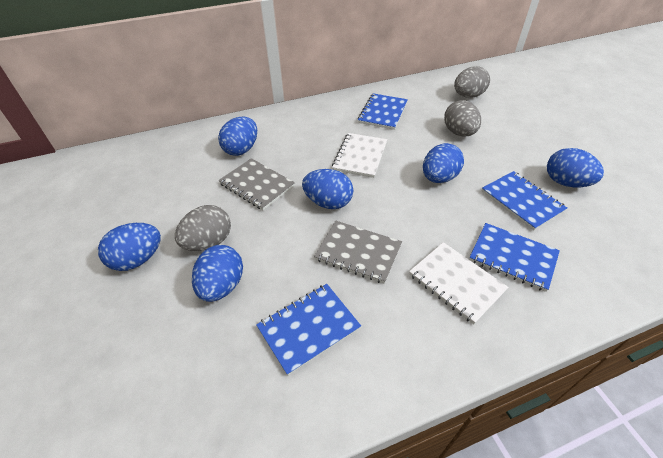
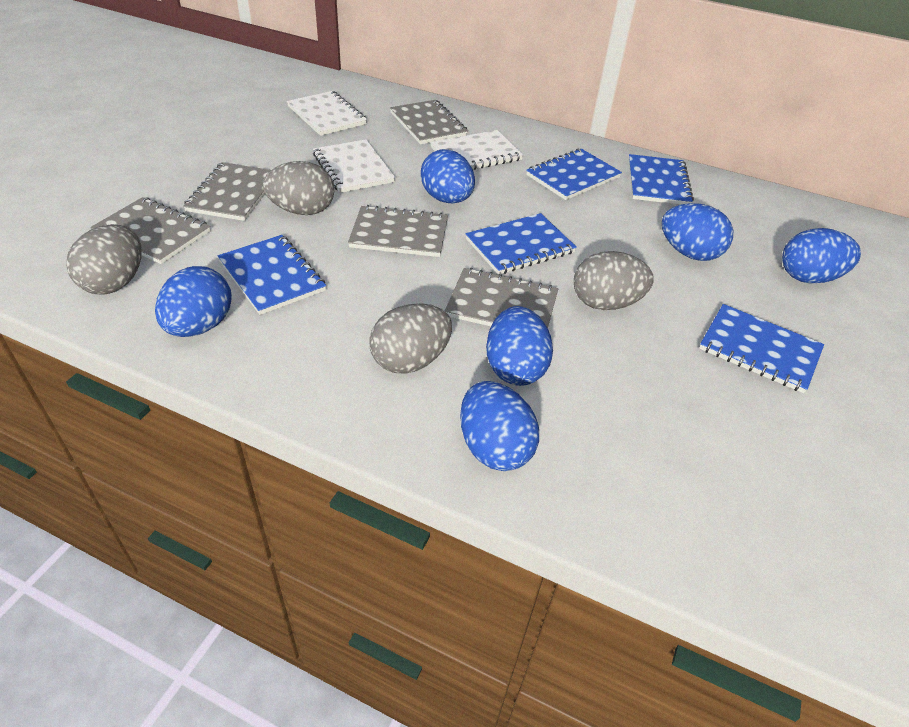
blue notebook: [256,284,361,375] [358,93,408,130] [469,223,560,292] [482,171,567,230] = 4 -> [218,235,326,315] [466,213,577,275] [526,148,622,200] [628,154,694,205] [699,304,824,393] = 5
grey egg: [175,205,231,251] [444,100,481,136] [454,66,490,98] = 3 -> [66,224,142,295] [263,161,334,215] [369,303,452,374] [574,251,654,310] = 4
grey notebook: [219,158,295,210] [314,221,402,284] = 2 -> [90,197,210,264] [183,162,271,221] [348,205,448,257] [390,100,468,144] [445,268,558,328] = 5
white notebook: [332,133,387,178] [409,242,509,324] = 2 -> [287,91,367,136] [313,139,395,193] [430,130,523,170] = 3

